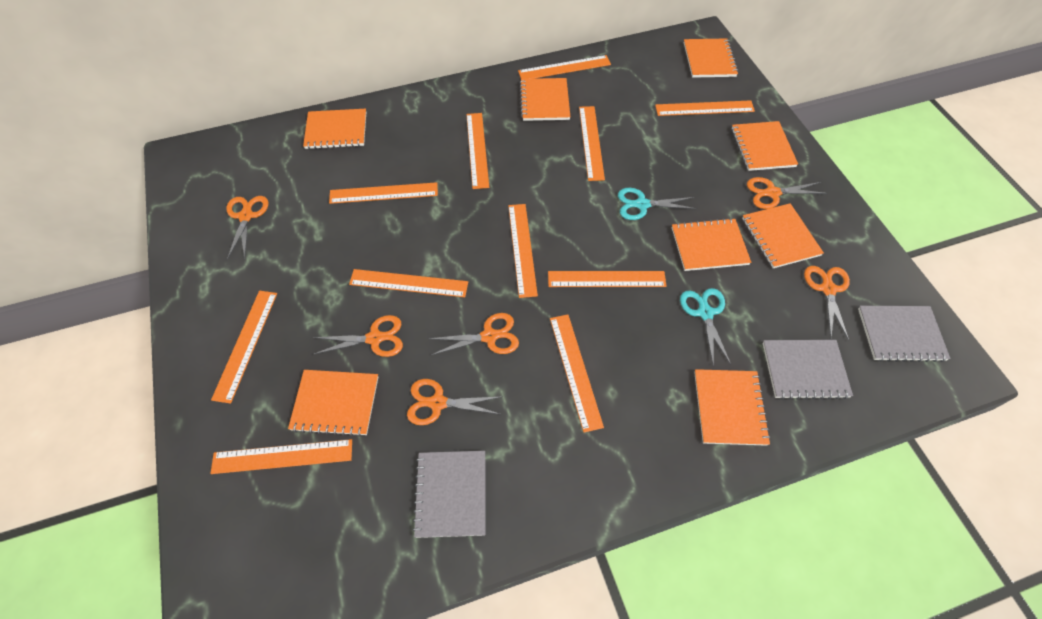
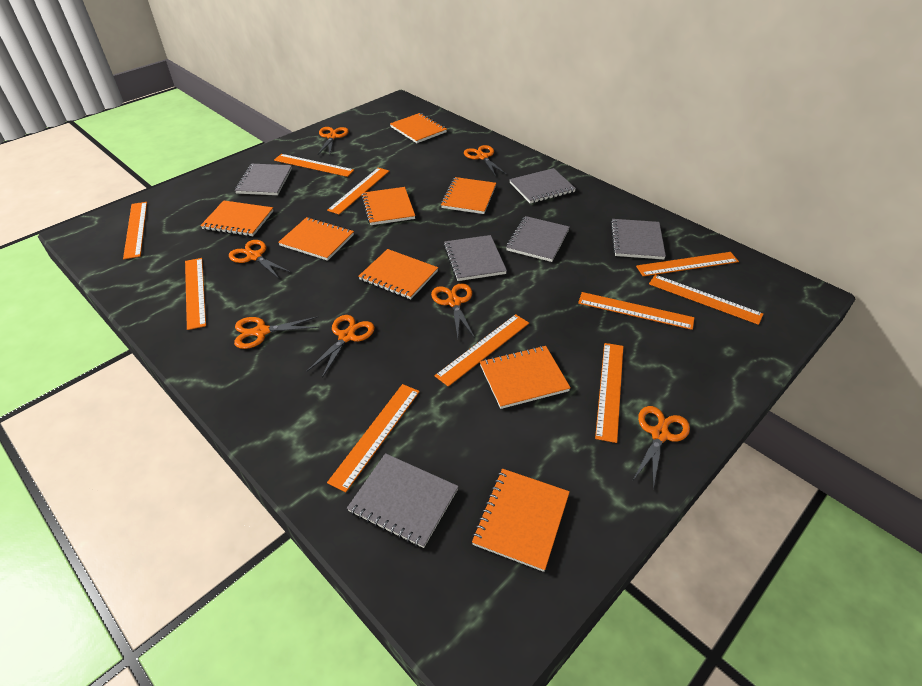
grey notebook: [413,451,486,538] [763,340,853,399] [858,306,951,362] = 3 -> [235,164,292,195] [347,453,459,548] [444,235,507,281] [506,216,570,262] [509,168,576,204] [611,219,666,259] = 6
orange ruler: [210,439,352,474] [211,291,277,404] [329,182,438,204] [349,269,468,297] [466,113,489,189] [508,204,538,298] [518,55,611,79] [548,271,666,287] [550,314,604,433] [579,106,605,181] [655,100,755,116] = 11 -> [123,202,147,259] [185,258,206,330] [274,154,354,177] [327,168,389,214] [327,384,420,492] [434,314,529,387] [578,292,694,330] [595,343,624,443] [636,252,739,276] [649,275,763,325] = 10
orange scissors: [226,196,269,260] [313,315,403,357] [407,379,500,425] [428,313,519,355] [747,177,827,209] [804,266,850,340] = 6 -> [229,240,292,279] [234,316,320,349] [306,315,375,378] [318,127,349,154] [431,283,475,338] [464,145,507,177] [633,406,690,489] = 7
turquoise scissors: [618,188,697,220] [680,288,731,366] = 2 -> none = 0

